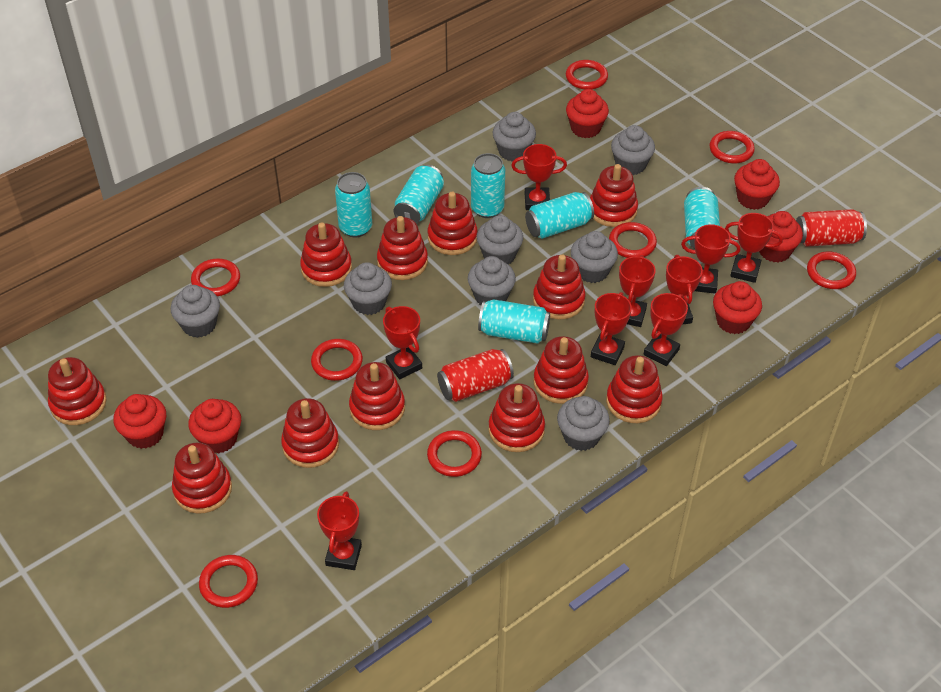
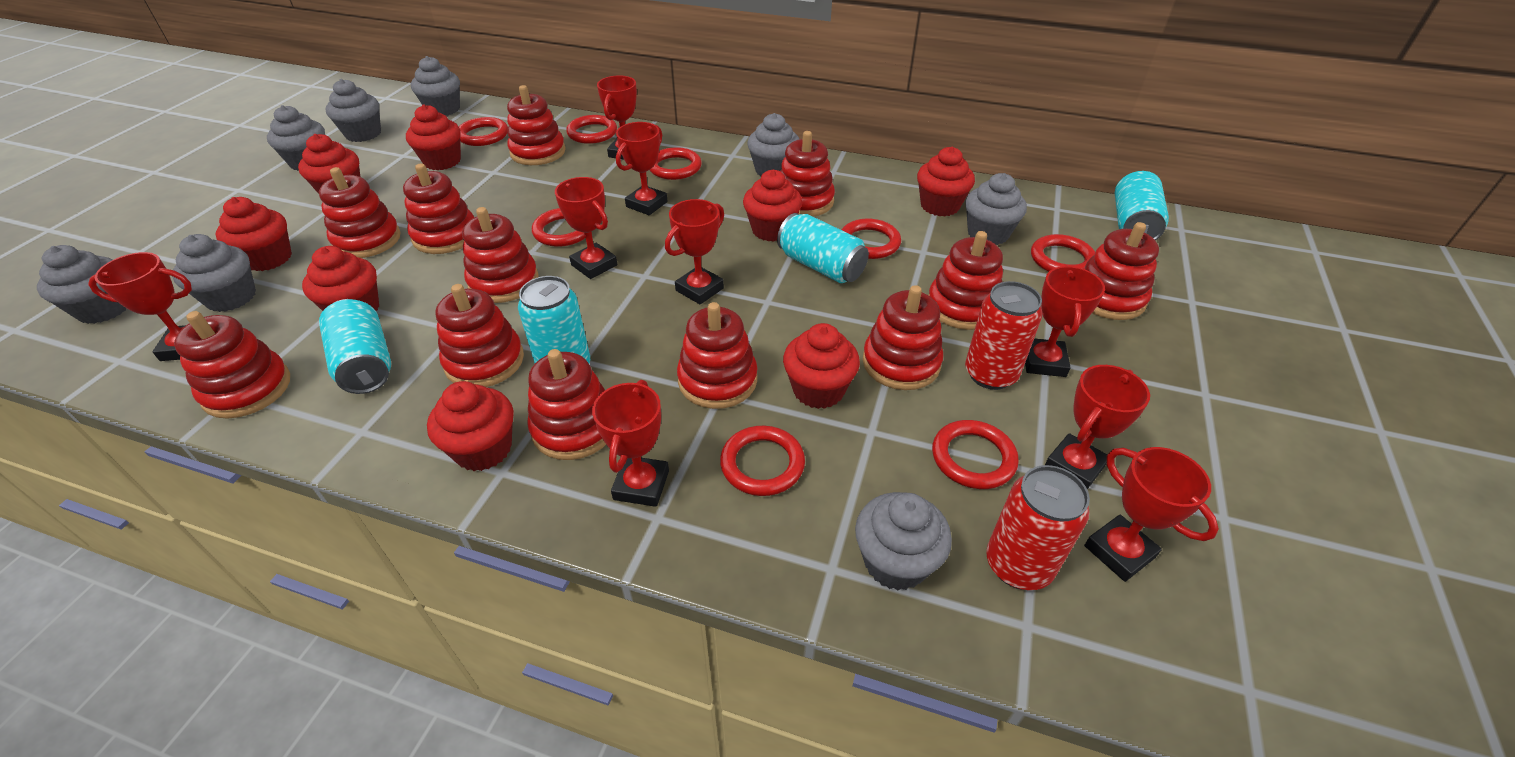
red cupcake: [113,394,166,449] [188,399,241,454] [566,89,609,138] [713,281,762,334] [734,159,780,210] [759,211,803,262] = 6 -> [215,197,292,271] [298,134,360,194] [302,246,379,311] [406,105,461,170] [427,381,514,471] [743,170,802,242] [783,323,860,409] [917,147,975,217] = 8
turquoise can: [335,172,372,237] [393,165,444,224] [471,153,505,218] [478,299,550,344] [525,192,594,239] [684,187,720,249] = 6 -> [319,299,391,394] [518,276,590,364] [777,213,869,283] [1115,171,1169,240] = 4

